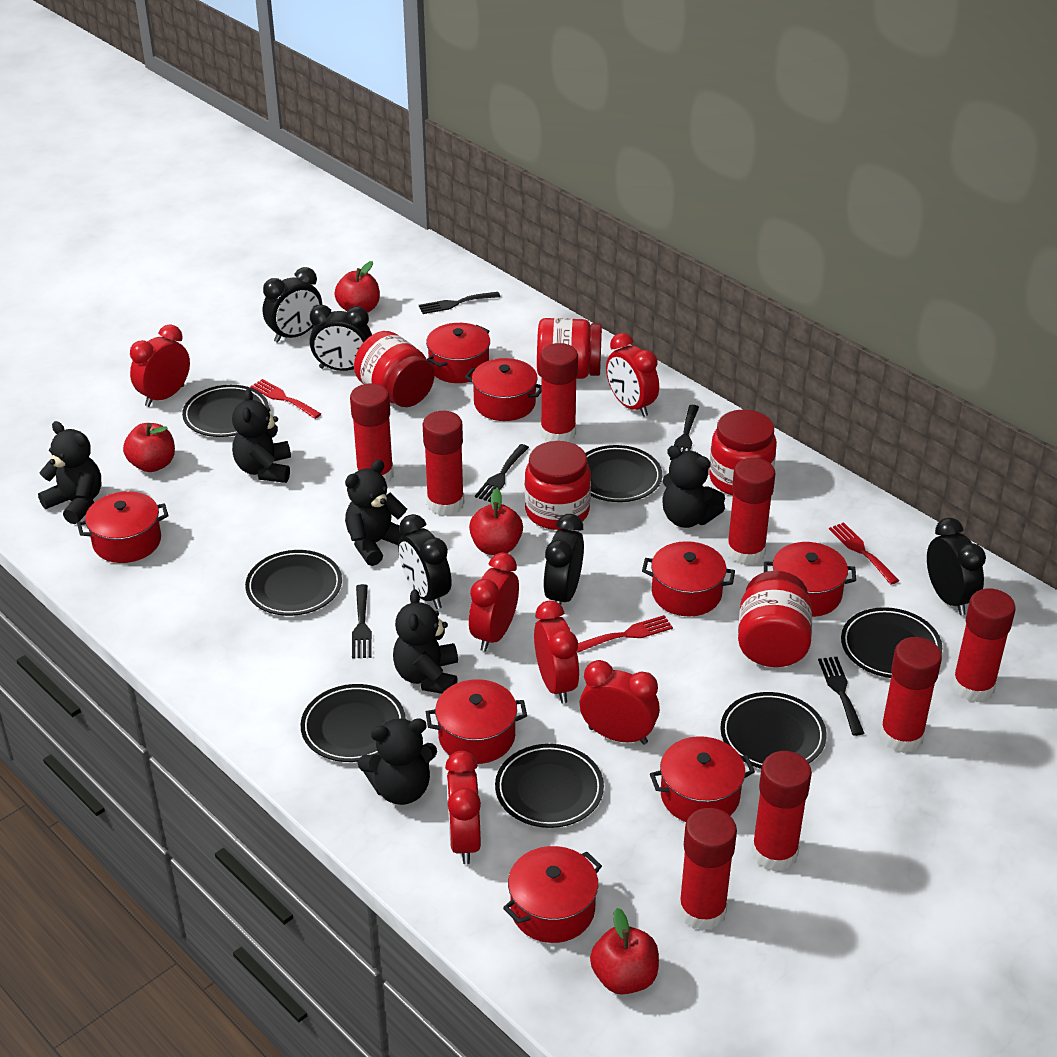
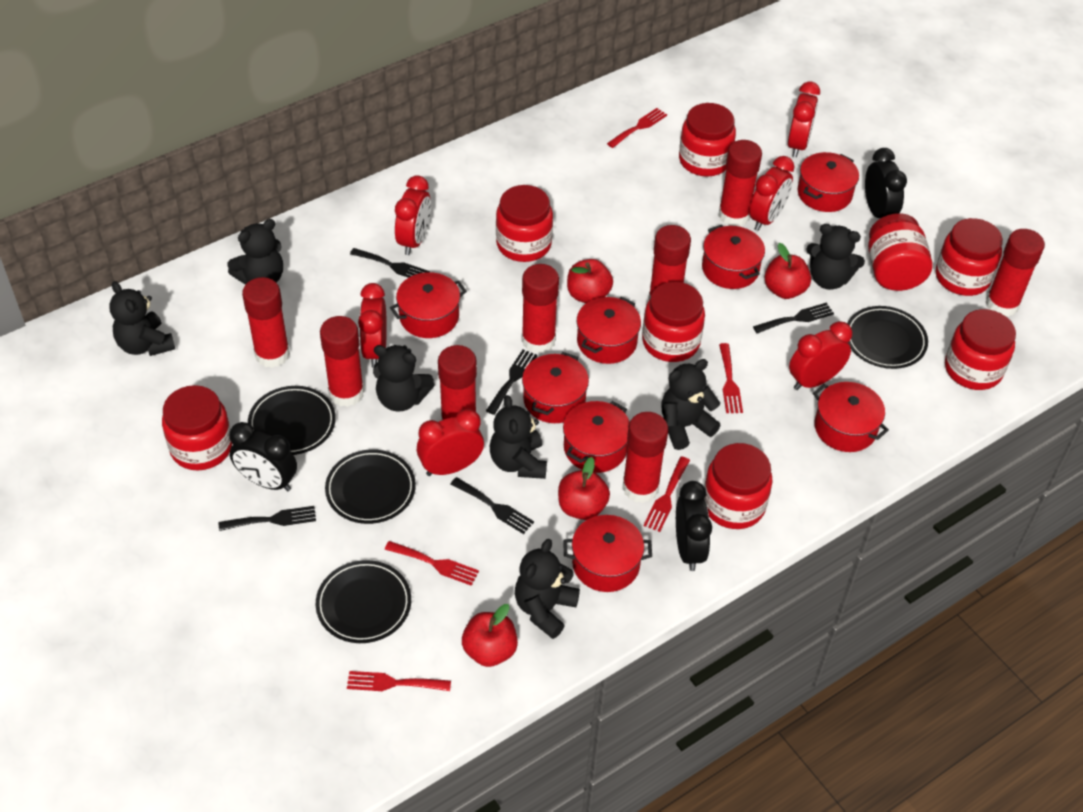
black clock: [263,267,322,343] [310,305,372,371] [398,514,452,609] [543,514,584,605] [927,518,986,615] = 5 -> [229,422,297,491] [676,481,712,571] [865,148,907,219] = 3
black plate: [182,385,269,437] [245,550,342,616] [301,684,406,762] [495,744,604,828] [586,445,662,502] [720,692,827,769] [841,607,942,678] = 7 -> [248,386,336,455] [316,560,411,643] [325,450,416,524] [847,306,928,369] = 4
black teddy bear: [38,421,101,524] [232,389,291,483] [345,460,407,566] [358,718,437,805] [393,589,458,694] [662,446,725,528] = 6 -> [109,281,175,356] [227,219,283,285] [373,345,435,412] [490,395,547,479] [515,539,580,639] [661,359,721,450] [806,224,865,290] = 7
red fork: [250,379,321,419] [577,615,673,653] [829,522,899,585] = 3 -> [347,671,451,691] [385,541,479,586] [607,108,667,148] [644,456,690,532] [719,343,743,413] = 5
red jar: [354,331,434,407] [525,441,591,530] [537,318,602,379] [709,409,777,495] [738,571,812,667] = 5 -> [162,385,232,470] [496,185,553,262] [642,282,705,362] [679,103,736,177] [704,443,773,529] [868,213,932,291] [936,218,1003,296] [945,309,1016,390] = 8

